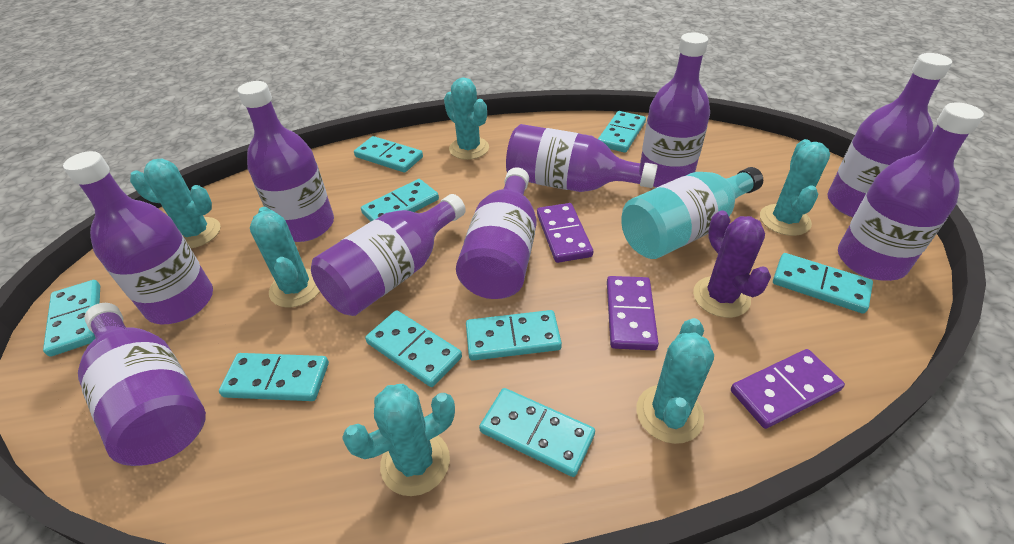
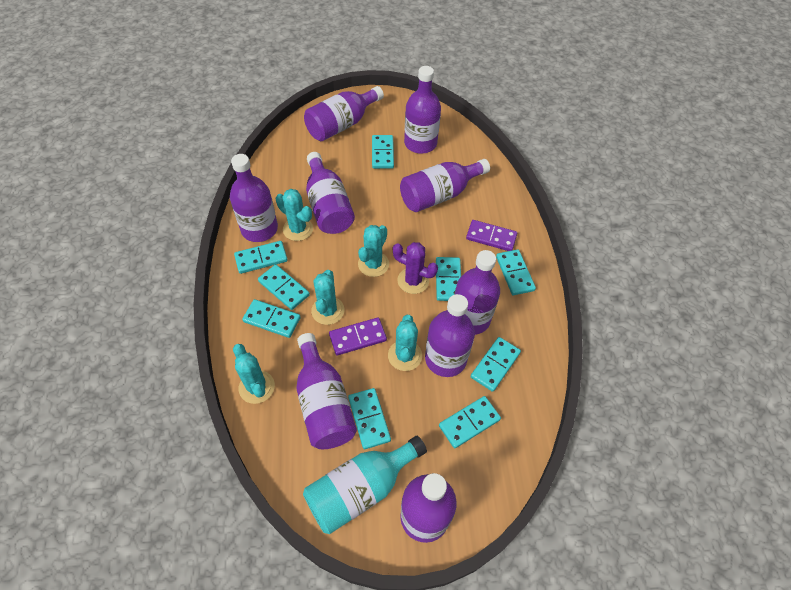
purple domino: [537,203,593,263] [607,276,659,351] [731,349,845,429] = 3 -> [329,317,387,355] [466,220,517,251] = 2
turquoise cactus: [130,159,221,248] [250,207,320,308] [342,384,455,496] [444,77,489,160] [636,318,714,444] [760,139,830,236] = 6 -> [233,344,275,404] [276,189,313,241] [311,270,344,325] [358,225,389,277] [388,315,422,371] = 5

